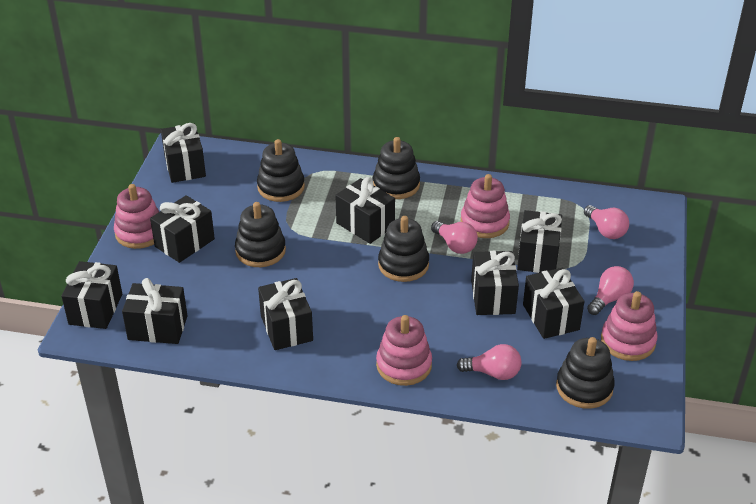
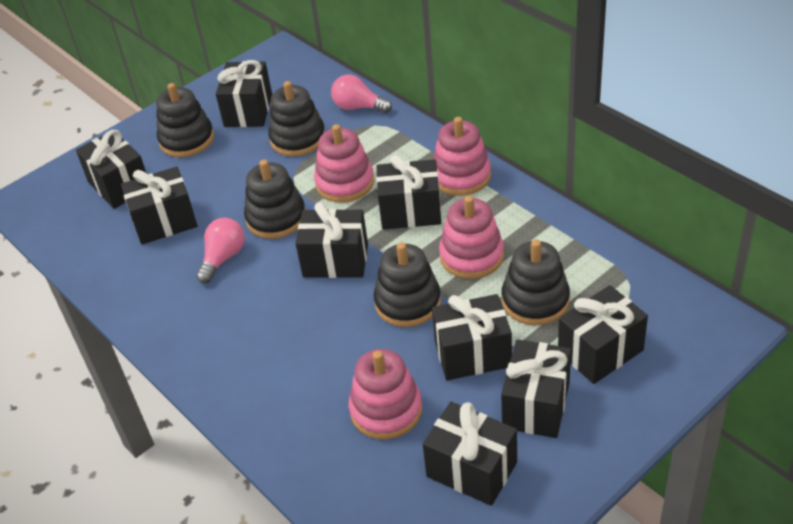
pink light bulb: [431,221,478,254] [456,344,521,380] [584,205,629,239] [587,266,634,315] = 4 -> [196,218,245,283] [331,75,392,113] = 2

